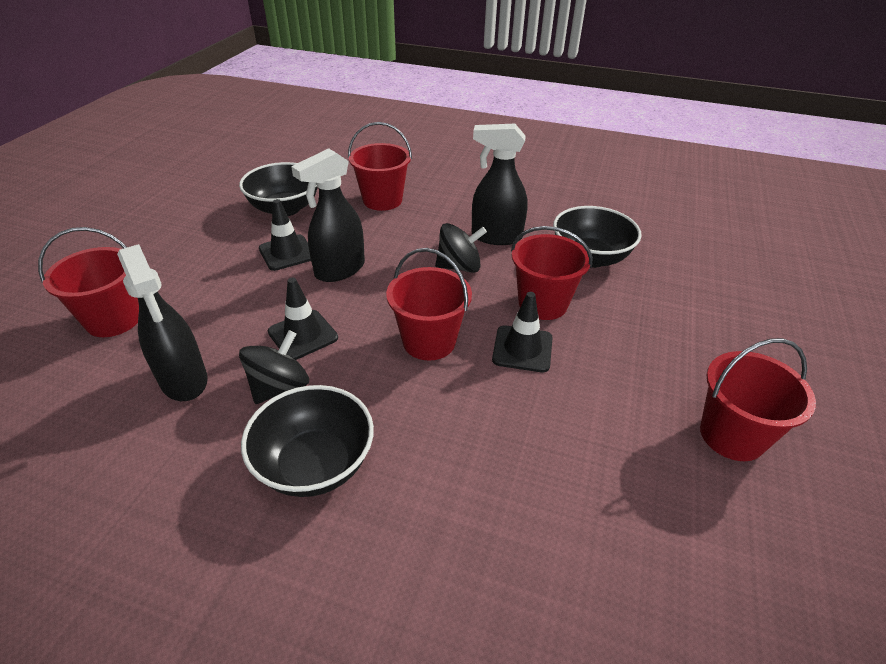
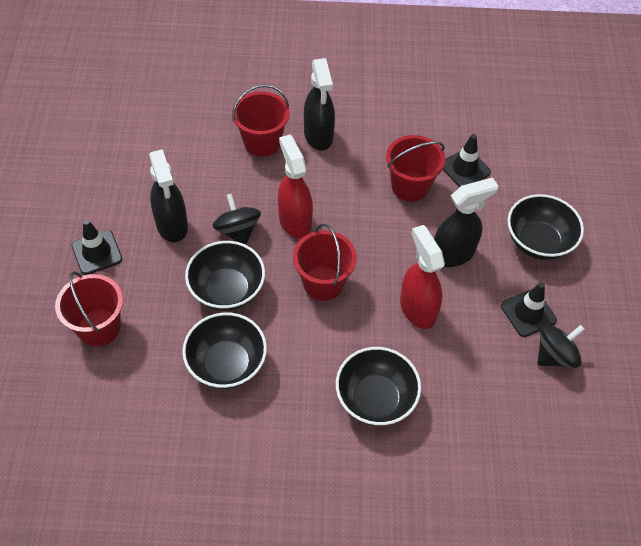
black bowl: [239,162,317,216] [241,385,374,497] [553,206,642,268] = 3 -> [182,312,267,389] [185,241,265,311] [336,347,421,426] [508,194,584,260] = 4
red bucket: [38,227,139,337] [348,122,412,211] [386,248,472,360] [511,226,592,320] [700,338,816,461] = 5 -> [55,271,123,347] [232,84,290,157] [293,224,357,301] [386,135,445,202] = 4
red spray bottle: none = 0 -> [278,135,313,239] [400,225,445,329] = 2

